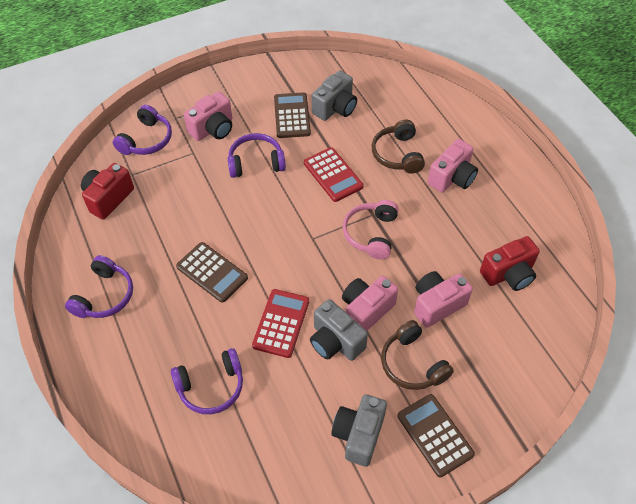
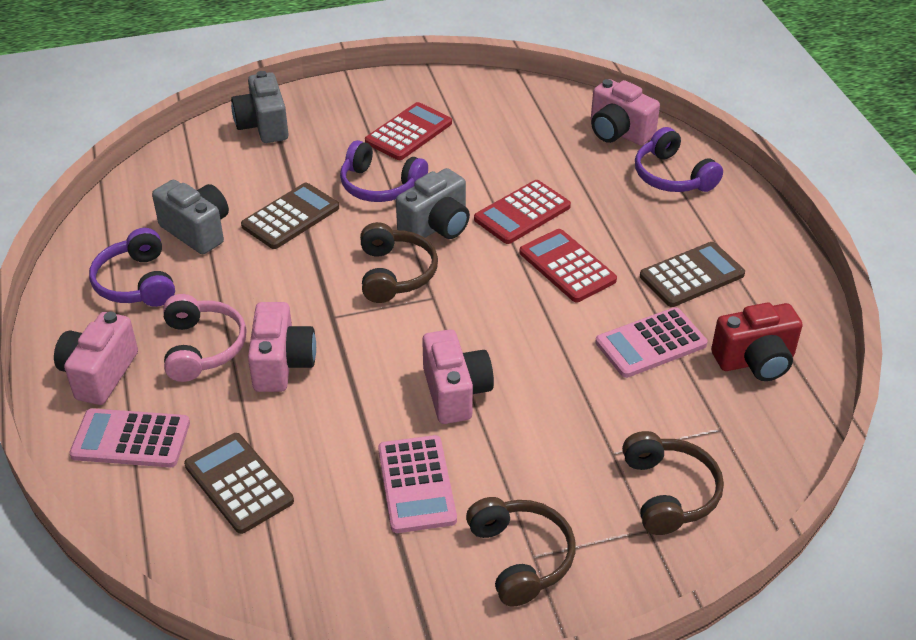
brown headphones: [372,120,425,174] [381,320,454,390] = 2 -> [360,222,438,303] [466,497,575,607] [622,431,724,535] = 3
pink calculator: none = 0 -> [69,408,190,467] [378,435,457,533] [595,307,708,378] = 3
purple headphones: [65,255,133,318] [113,105,172,155] [171,348,243,414] [228,133,286,178] = 4 -> [89,228,175,307] [340,140,428,202] [635,127,723,192] = 3
red calculator: [252,289,309,358] [304,147,363,202] = 2 -> [365,102,452,160] [474,180,571,244] [519,229,617,302] = 3
red camera: [81,163,134,219] [480,236,540,291] = 2 -> [711,302,803,381] = 1

